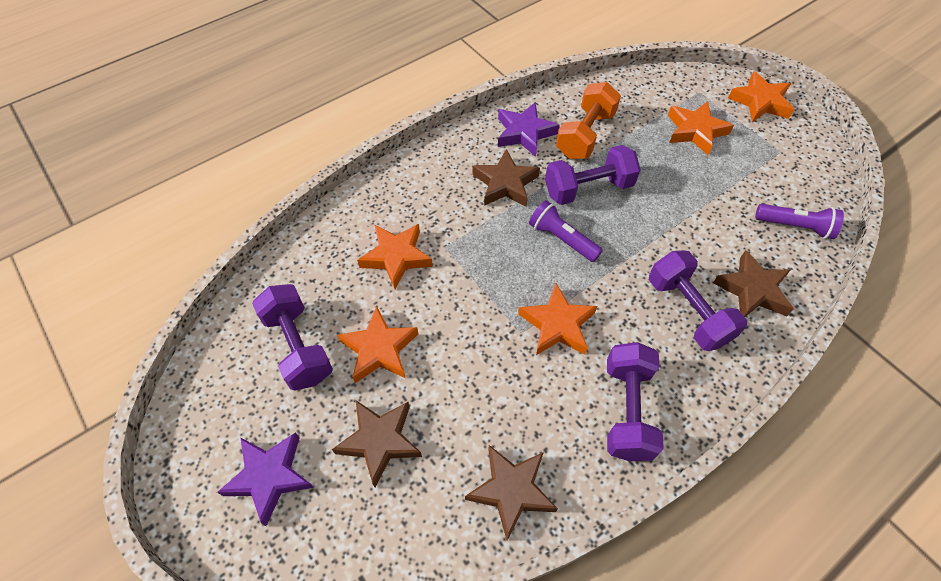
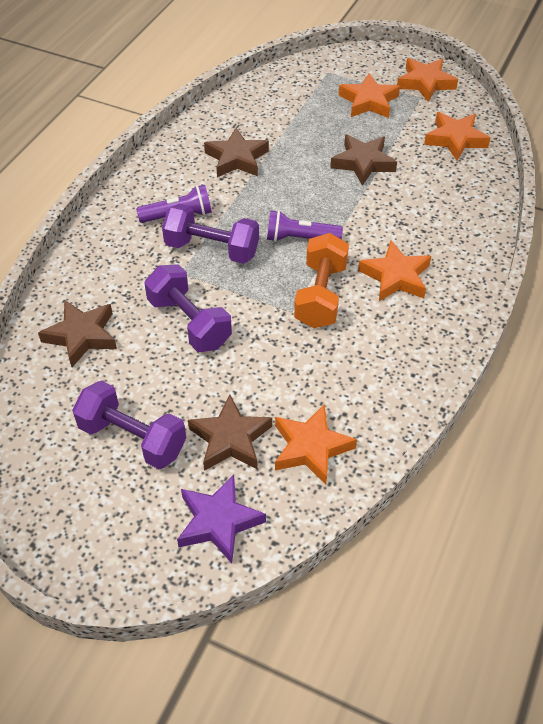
purple dumbbell: [252,284,333,391] [545,145,641,205] [607,342,664,461] [649,250,747,351] = 4 -> [72,380,186,469] [144,264,232,352] [162,204,259,264] = 3
purple star: [217,432,314,526] [498,102,560,157] = 2 -> [177,475,266,563] = 1

